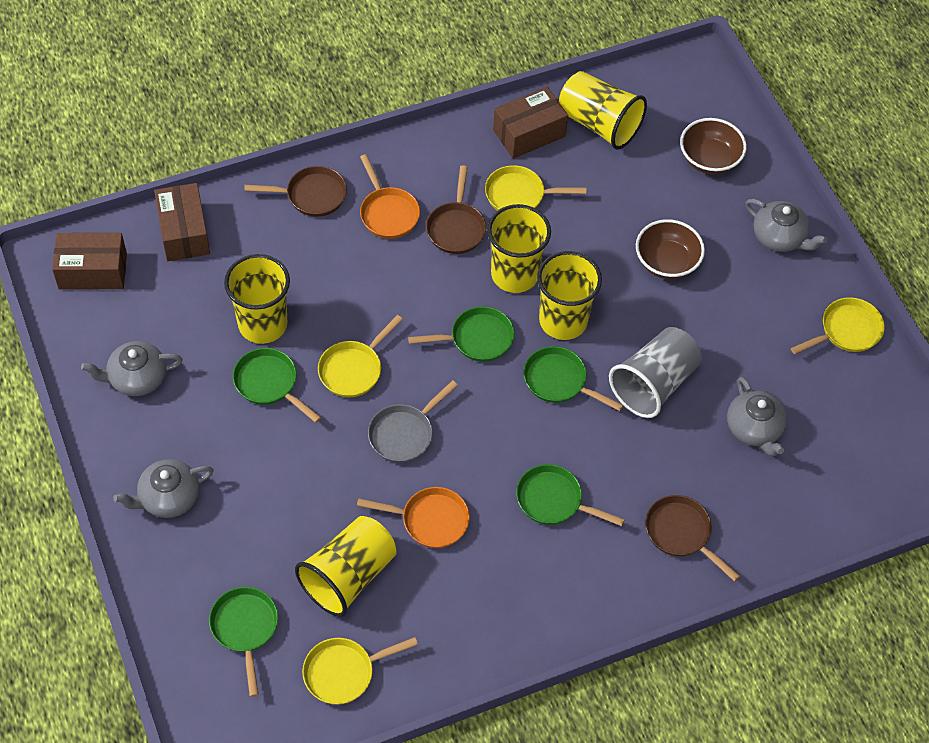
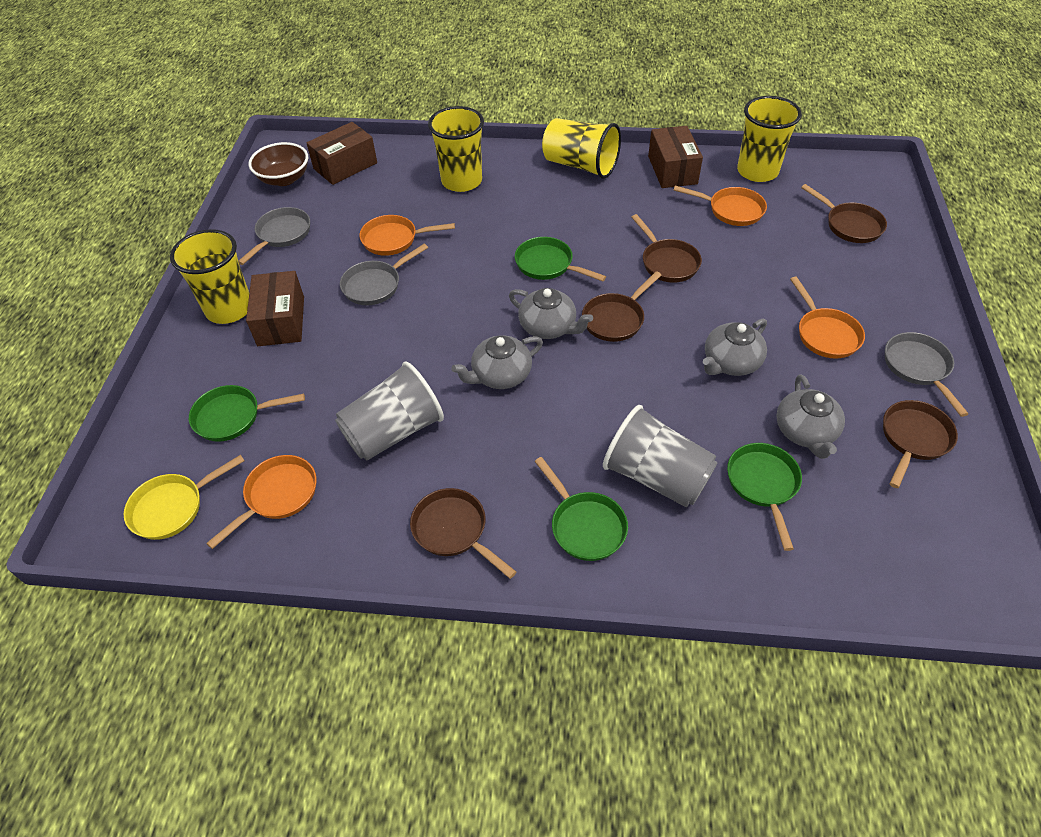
brown bowl: [636,219,705,279] [680,118,747,175] = 2 -> [249,142,308,186] = 1
brown pan: [244,166,347,217] [426,165,486,254] [645,495,740,582] = 3 -> [410,488,516,579] [582,271,661,342] [632,214,702,283] [801,184,887,243] [883,400,958,488] = 5
green pan: [209,587,278,697] [233,348,321,423] [408,306,515,362] [516,464,625,526] [523,346,624,411] = 5 -> [189,385,305,442] [515,237,606,281] [534,457,628,561] [727,443,802,551] = 4
grey cup: [609,327,702,418] = 1 -> [335,361,444,461] [603,405,718,507] = 2
grey pan: [368,380,458,463] = 1 -> [239,207,310,265] [340,244,428,305] [885,332,969,417] = 3
orange pan: [357,487,470,548] [360,154,420,239] = 2 -> [206,455,317,549] [359,215,455,256] [673,185,767,226] [790,277,865,359] = 4
yellow cup: [224,254,290,344] [295,516,397,617] [487,204,551,293] [537,251,602,340] [559,71,647,150] = 5 -> [170,229,249,324] [428,106,484,192] [542,118,621,179] [737,96,802,182] = 4
yellow pan: [302,637,418,705] [318,315,403,397] [485,165,586,211] [791,297,885,354] = 4 -> [124,455,244,540] = 1

